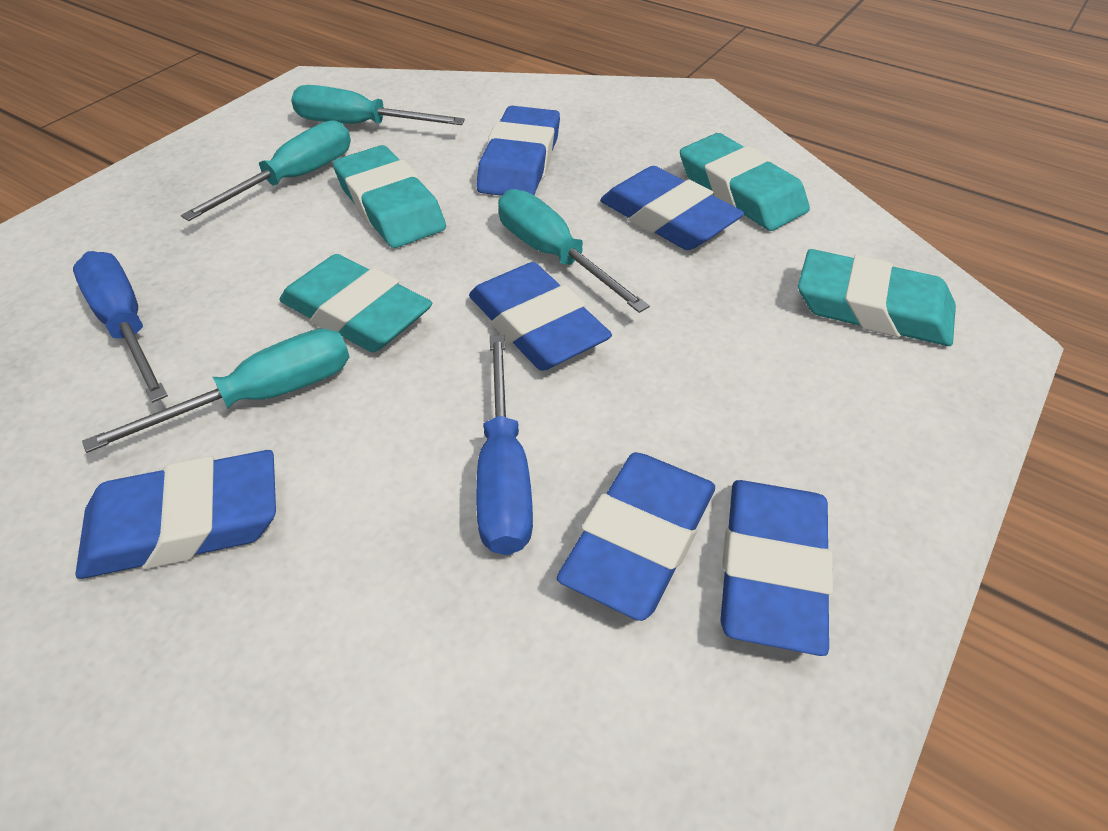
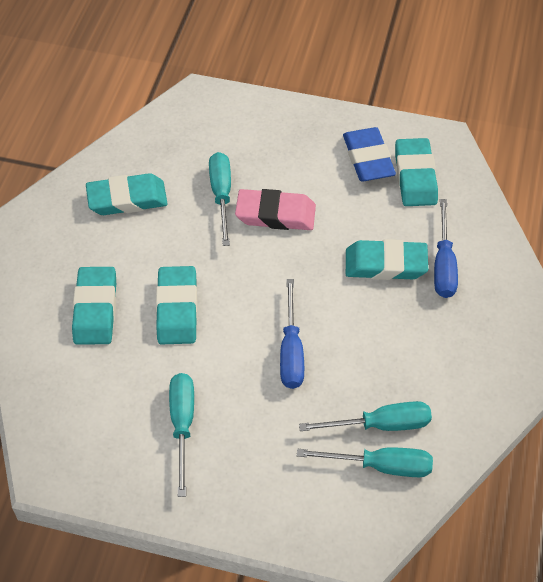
blue eraser: [75,450,276,579] [469,262,612,371] [476,106,560,196] [557,452,715,621] [600,166,744,250] [720,480,833,656] = 6 -> [343,127,396,181] = 1
pink eraser: none = 0 -> [235,189,316,230] = 1
turquoise eraser: [280,254,432,352] [333,145,446,248] [680,133,810,231] [798,249,956,346] = 4 -> [72,267,116,345] [86,173,168,215] [156,266,198,345] [346,239,428,280] [395,138,438,206] = 5

